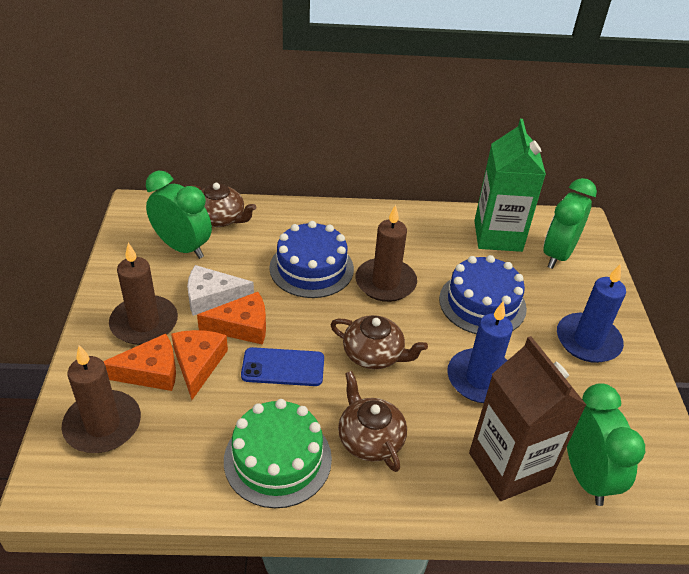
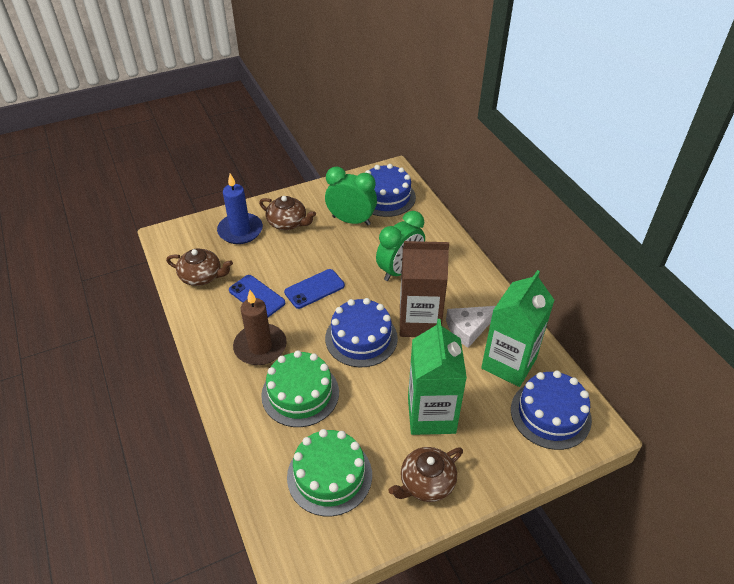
blue cake: [269,221,354,298] [439,255,527,334] = 2 -> [325,298,398,367] [365,164,416,217] [511,371,592,450] = 3
blue candle: [447,301,513,403] [557,264,626,363] = 2 -> [217,174,263,244] = 1
blue phone: [241,347,324,386] = 1 -> [229,275,285,317] [284,269,345,309] = 2
brown candle: [62,345,141,453] [109,243,178,345] [355,204,417,302] = 3 -> [233,290,287,365] = 1
green cake: [224,399,332,508] = 1 -> [261,350,339,427] [287,429,372,516] = 2
green carton: [474,119,546,252] = 1 -> [408,319,467,435] [481,270,555,387] = 2
green clock: [146,171,212,259] [544,178,597,269] [567,383,645,506] = 3 -> [325,167,377,225] [376,211,425,281] = 2
orange cheese: [103,334,176,391] [171,330,228,400] [197,292,266,345] = 3 -> none = 0

